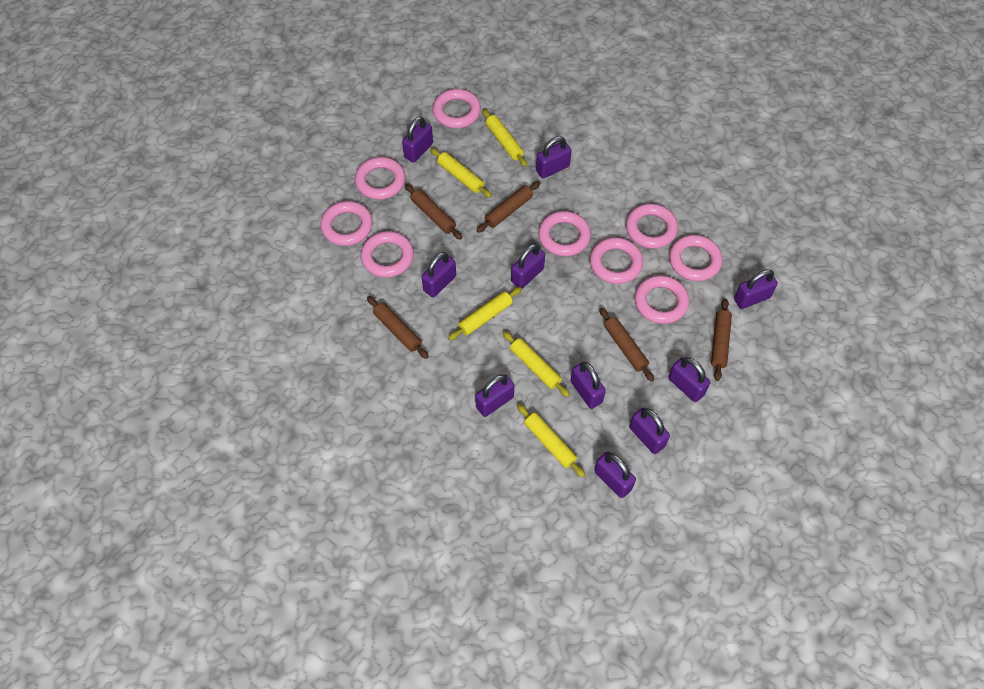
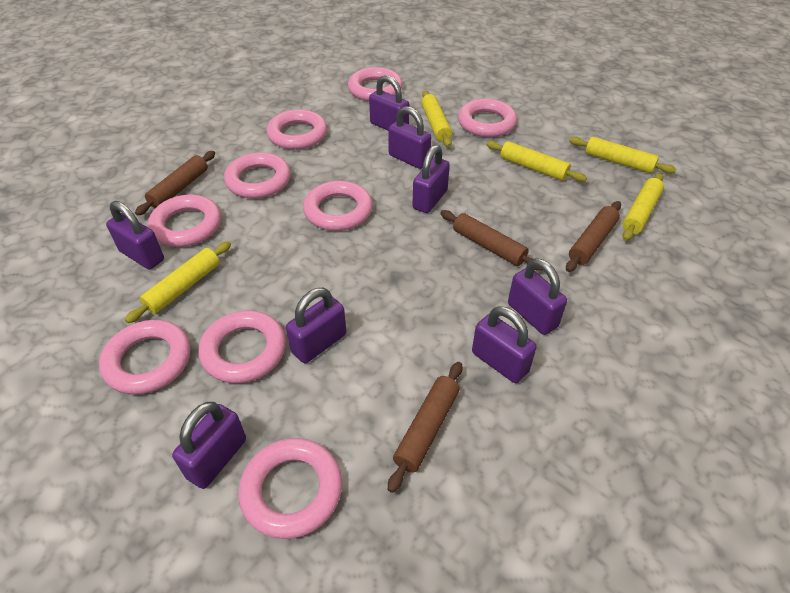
brown rolling pin: [367,296,429,359] [405,184,462,240] [477,181,540,233] [599,308,654,382] [711,299,732,381] = 5 -> [135,151,215,215] [388,362,462,493] [440,210,542,270] [566,201,621,272] = 4
purple padlock: [402,116,433,163] [422,252,456,297] [475,374,514,417] [511,244,545,288] [536,136,572,179] [570,362,606,409] [594,452,636,498] [629,408,670,454] [669,357,710,402] [734,269,778,309] = 10 -> [106,201,164,269] [172,402,246,489] [286,287,346,363] [369,75,409,130] [388,106,431,169] [412,145,450,213] [472,306,537,383] [508,258,567,335] = 8

